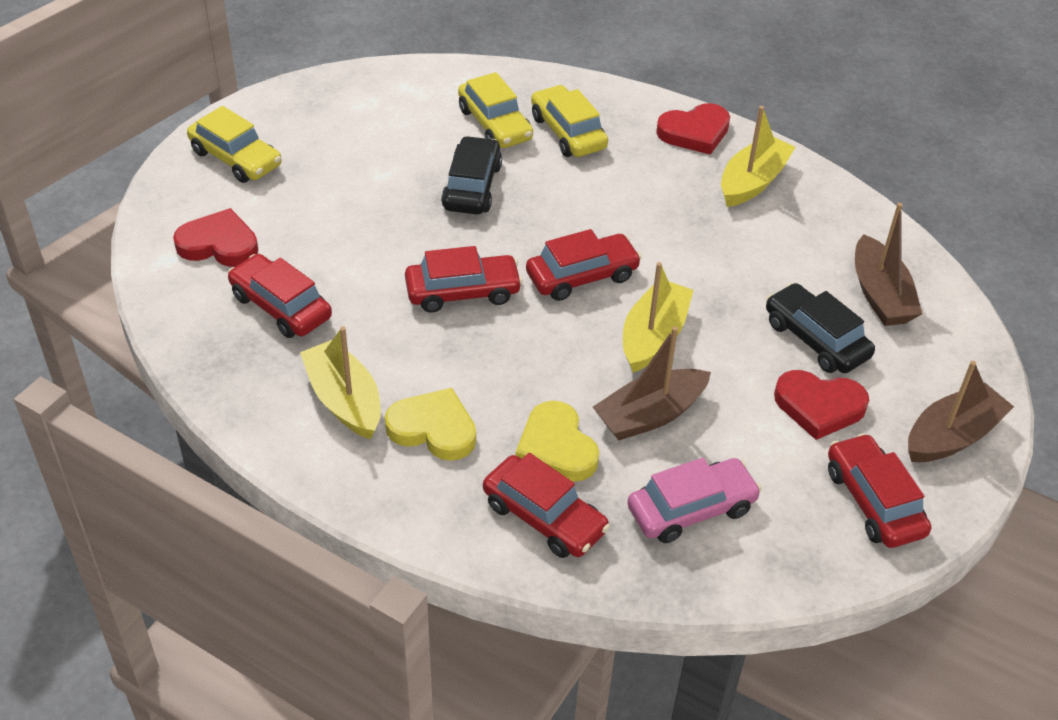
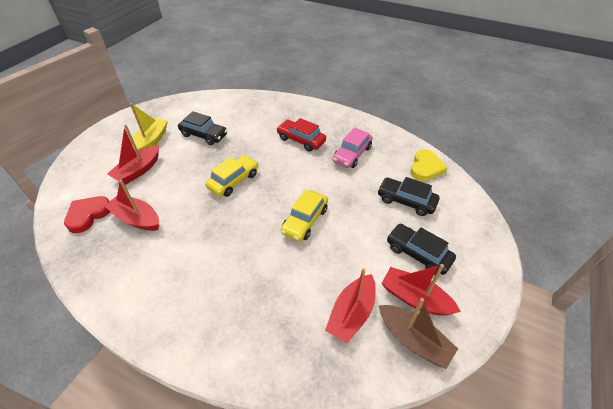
black car: [441,136,502,214] [766,283,875,373] = 2 -> [178,111,228,145] [377,177,440,216] [387,224,456,275] = 3
brown boat: [593,327,711,440] [855,203,922,326] [908,361,1014,462] = 3 -> [379,298,458,369] = 1
red boat: none = 0 -> [105,179,159,231] [107,124,159,185] [325,268,376,344] [381,264,461,316] = 4
red car: [228,254,332,338] [405,246,523,313] [483,453,610,558] [526,229,642,301] [828,433,931,548] = 5 -> [276,118,326,152] = 1
red heart: [173,208,258,267] [656,103,730,155] [774,370,869,440] = 3 -> [64,196,110,233] = 1
yellow boat: [300,326,381,439] [623,262,694,372] [721,106,796,207] = 3 -> [130,103,168,151] = 1
yellow car: [187,106,282,183] [458,72,533,148] [531,85,608,157] = 3 -> [205,155,258,197] [281,190,328,242] = 2
yellow heart: [385,388,476,461] [516,401,599,482] = 2 -> [410,149,448,181] = 1

